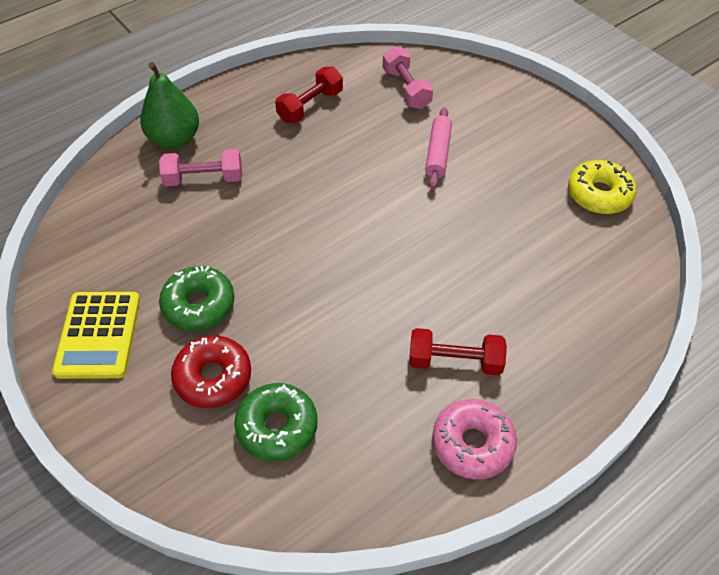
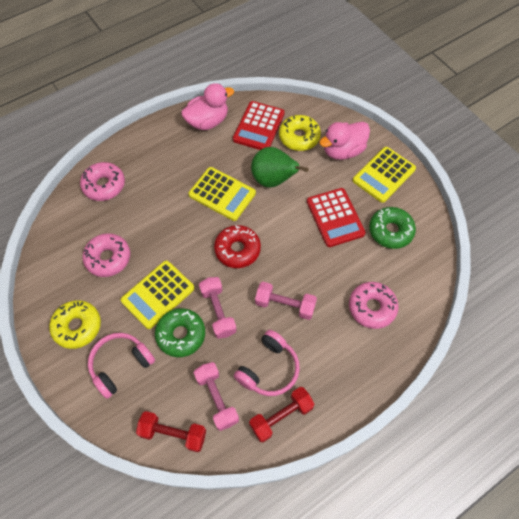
pink donut: [432,399,517,479] = 1 -> [80,162,125,201] [82,233,130,277] [349,282,399,329] = 3
pink duck: none = 0 -> [181,83,234,130] [319,122,370,160] = 2
pink dumbbell: [159,149,242,186] [383,46,433,109] = 2 -> [194,362,239,431] [199,277,237,339] [255,282,317,320] = 3
pink headphones: none = 0 -> [88,333,155,399] [234,330,300,396] = 2
pink rolling pin: [425,107,452,189] = 1 -> none = 0
red calculator: none = 0 -> [233,101,285,150] [307,188,366,247] = 2
yellow calculator: [52,292,140,379] = 1 -> [121,261,195,329] [189,167,256,221] [353,147,416,203] = 3
yellow donut: [568,160,636,214] = 1 -> [49,301,101,349] [279,115,321,151] = 2

